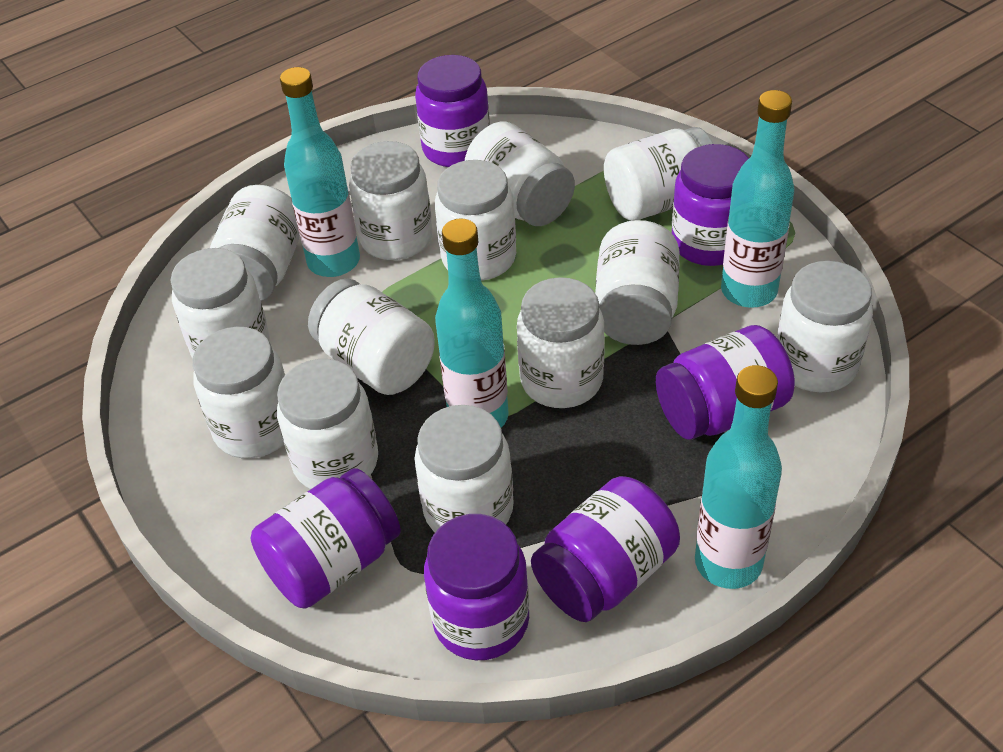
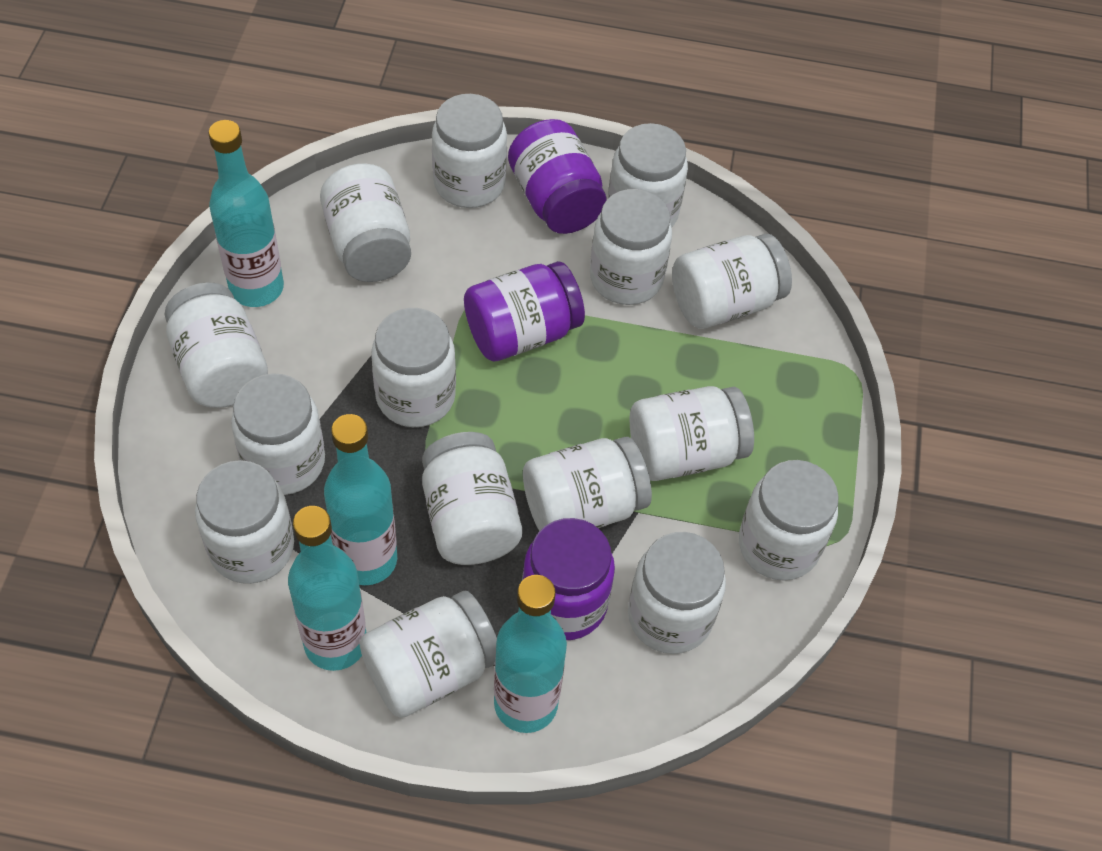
purple jar: [250,468,401,608] [415,55,490,167] [424,514,529,660] [531,476,680,622] [656,325,795,440] [672,144,749,266] = 6 -> [464,261,585,361] [508,119,607,234] [522,518,615,640] = 3
white jar: [170,248,269,359] [192,327,285,459] [210,185,300,301] [277,359,378,489] [308,279,435,395] [349,141,433,260] [414,405,514,532] [435,160,516,281] [465,121,575,226] [517,277,605,408] [595,220,680,345] [604,127,713,221] [777,261,873,392] = 13 -> [165,282,268,408] [195,460,294,584] [231,373,325,495] [320,164,411,282] [360,591,497,718] [371,308,456,427] [422,432,522,565] [432,94,507,208] [523,437,652,531] [590,189,672,305] [608,123,688,228] [628,532,726,654] [630,386,754,481] [672,234,792,329] [739,460,839,581] = 15

